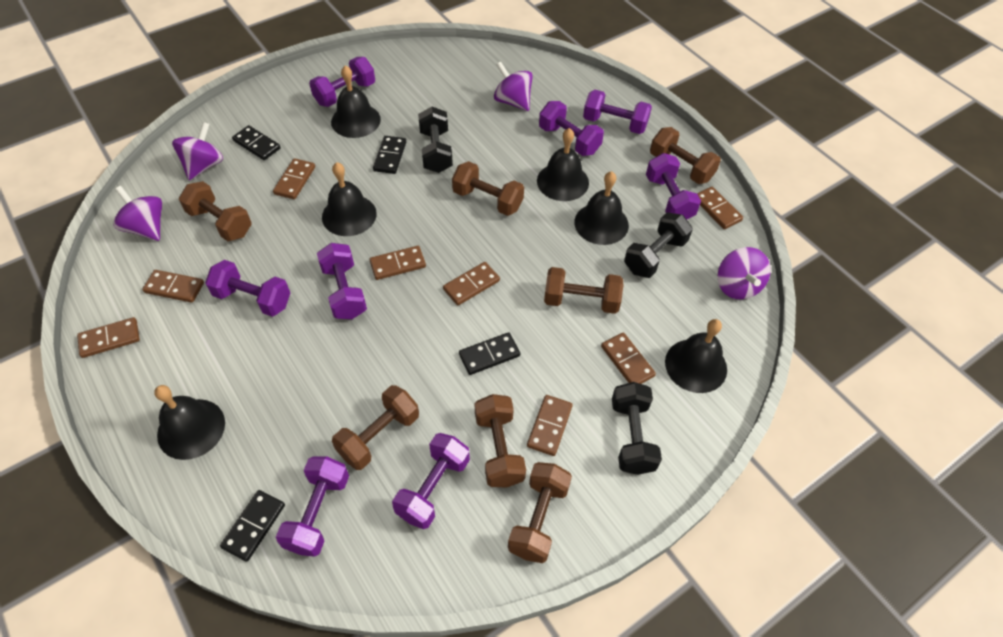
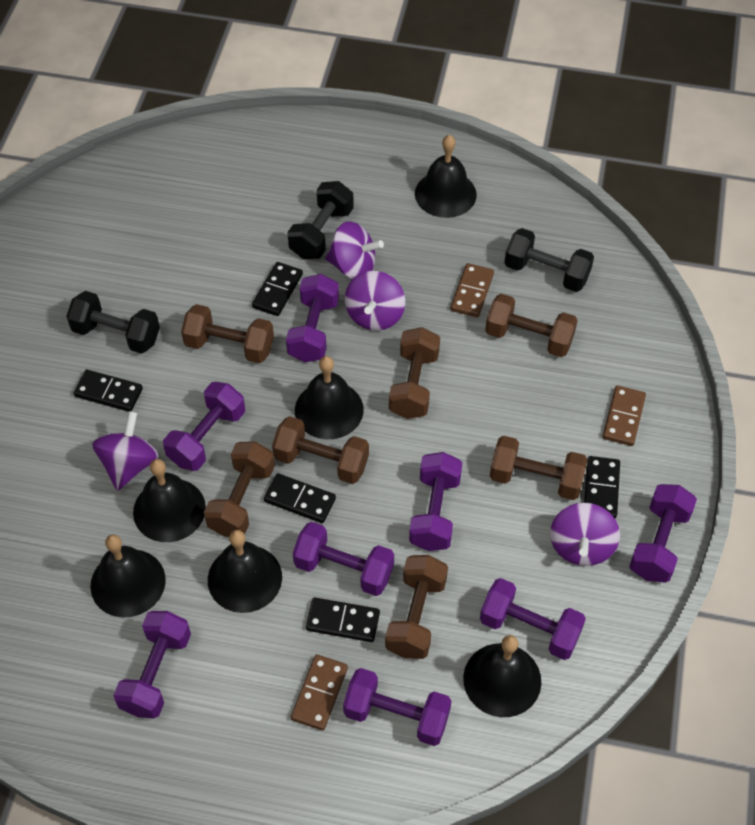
black domino: [220,490,285,562] [232,125,281,160] [373,136,406,174] [459,332,520,375] = 4 -> [74,370,143,412] [252,262,303,316] [264,473,336,523] [306,598,380,642] [584,456,620,518] = 5
brown domino: [77,317,140,358] [142,270,204,303] [273,158,315,199] [370,246,426,280] [443,262,500,305] [527,395,573,456] [601,332,656,384] [697,187,743,229] = 8 -> [291,654,348,731] [451,263,494,317] [603,386,646,446] = 3

